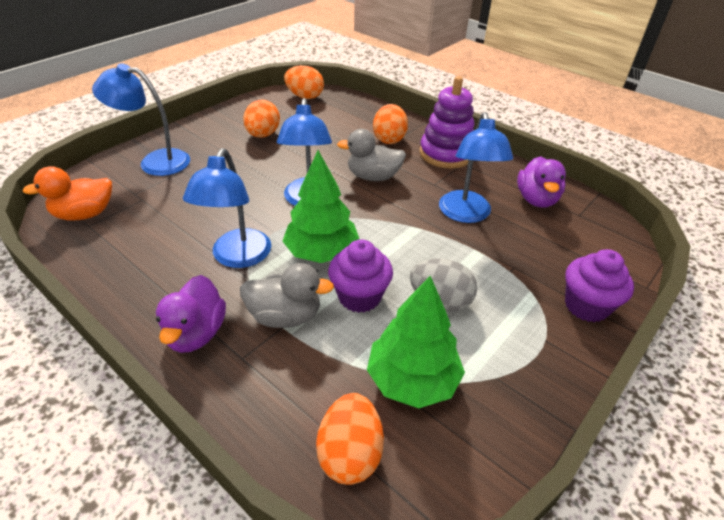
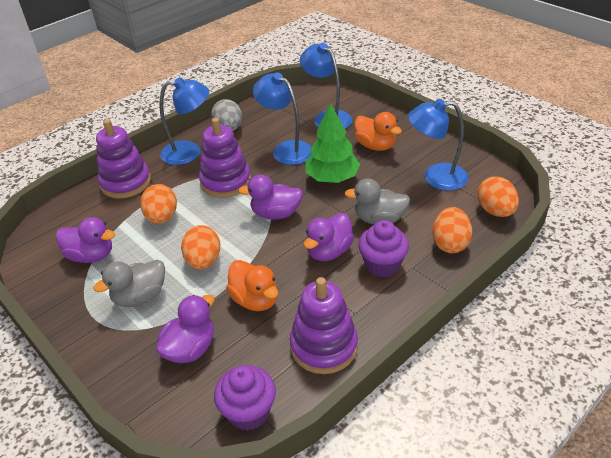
green tree: [282,150,360,263] [367,276,465,408] = 2 -> [305,103,360,183] = 1
orange duck: [23,166,112,220] = 1 -> [226,260,278,311] [354,112,402,151] = 2
purple duck: [156,275,226,353] [517,156,566,208] = 2 -> [56,217,115,263] [156,294,215,363] [238,174,303,220] [304,213,354,261] = 4
purple stacking toy: [420,76,474,169] = 1 -> [96,119,151,198] [199,118,251,198] [290,277,358,374] = 3

